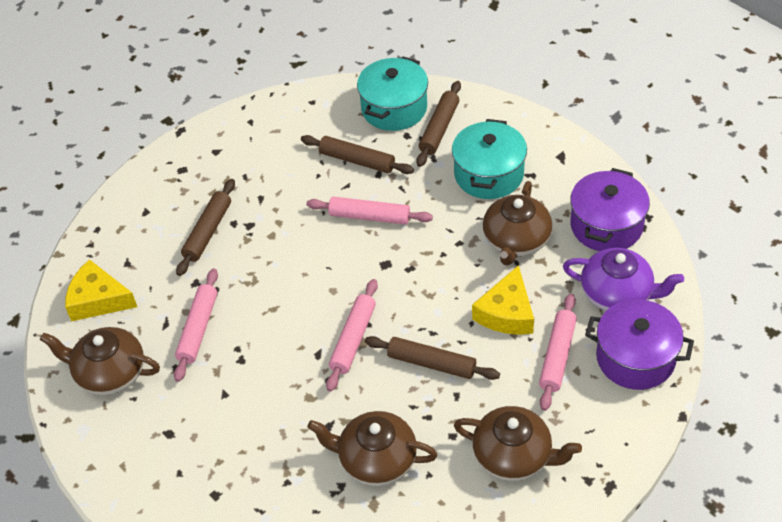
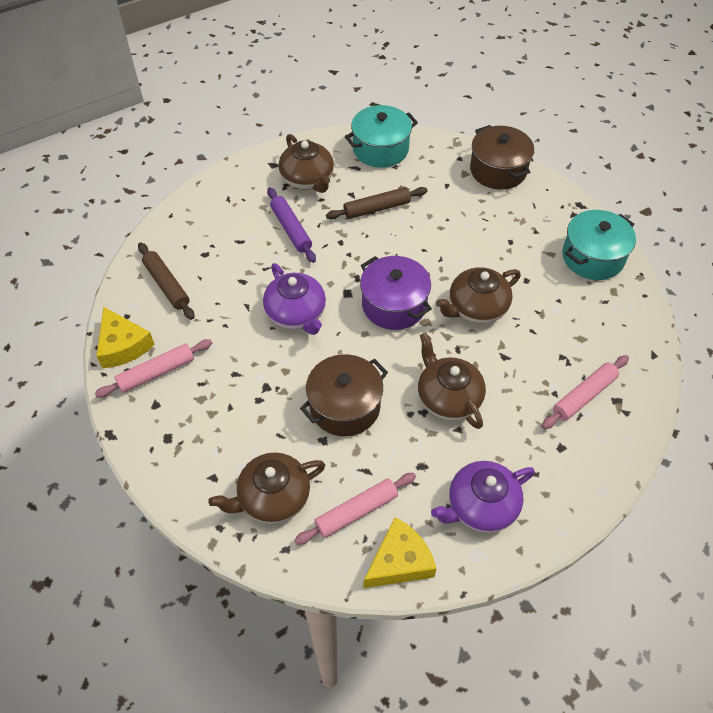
brown pot: none = 0 -> [300,354,388,436] [470,125,534,190] = 2
brown rolling pin: [176,179,235,276] [301,135,414,174] [365,336,500,380] [416,81,461,167] = 4 -> [138,242,194,320] [326,187,427,219] = 2
pink rolling pin: [174,268,218,382] [306,197,433,225] [326,279,378,392] [539,294,577,411] = 4 -> [95,339,212,398] [294,473,416,545] [542,355,629,429] = 3
purple pot: [570,168,650,251] [585,299,694,390] = 2 -> [360,256,432,330] = 1
purple rolling pin: none = 0 -> [267,187,316,263] = 1
purple teapot: [563,248,684,311] = 1 -> [263,263,326,335] [431,461,535,533] = 2

